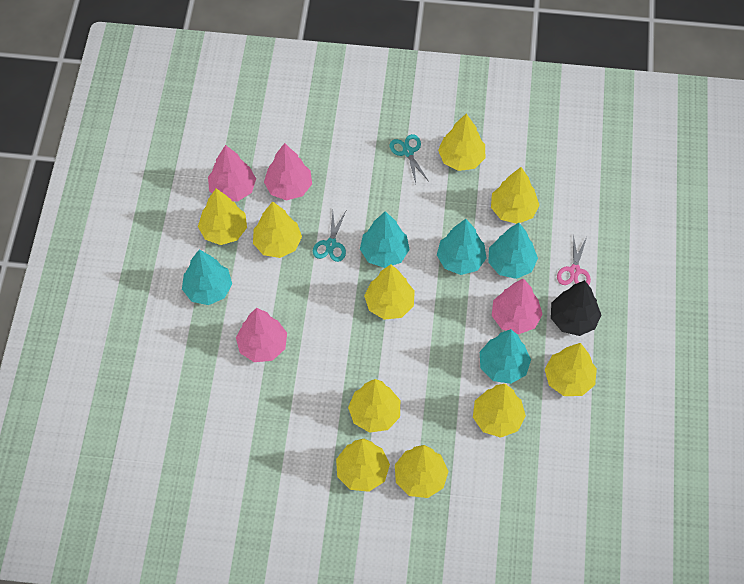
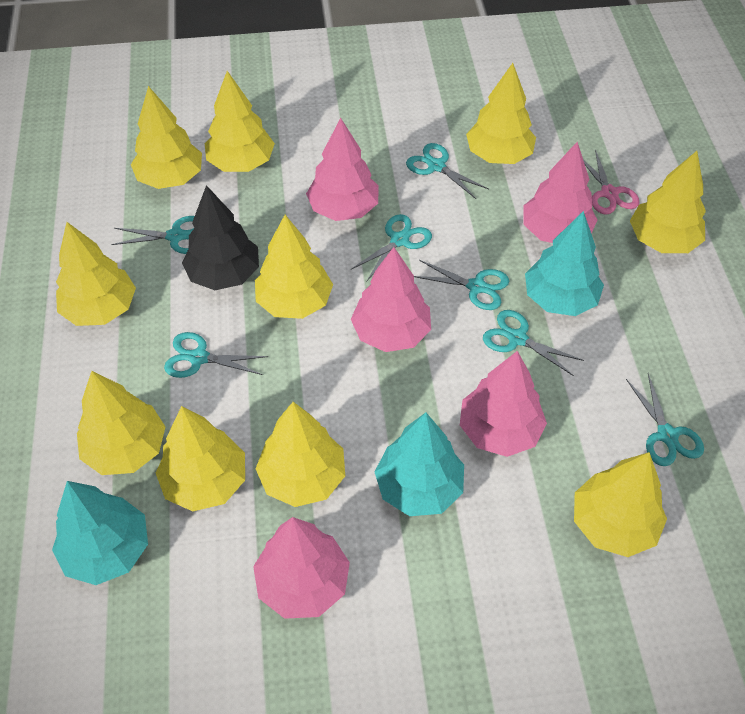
pink tree: [208,145,256,201] [236,308,287,362] [264,143,312,200] [492,278,543,334] = 4 -> [253,517,350,619] [306,118,378,221] [351,247,431,352] [460,351,547,457] [523,142,598,243] = 5
turquoise scissors: [313,211,346,262] [390,134,428,183] = 2 -> [111,216,195,254] [164,332,269,378] [350,214,432,281] [406,143,489,199] [414,260,509,310] [483,310,584,376] [626,373,704,466] = 7
turquoise tree: [182,249,232,305] [360,211,410,268] [437,219,487,275] [480,329,531,384] [488,223,538,279] = 5 -> [52,481,148,585] [375,413,464,516] [525,211,604,316] = 3

